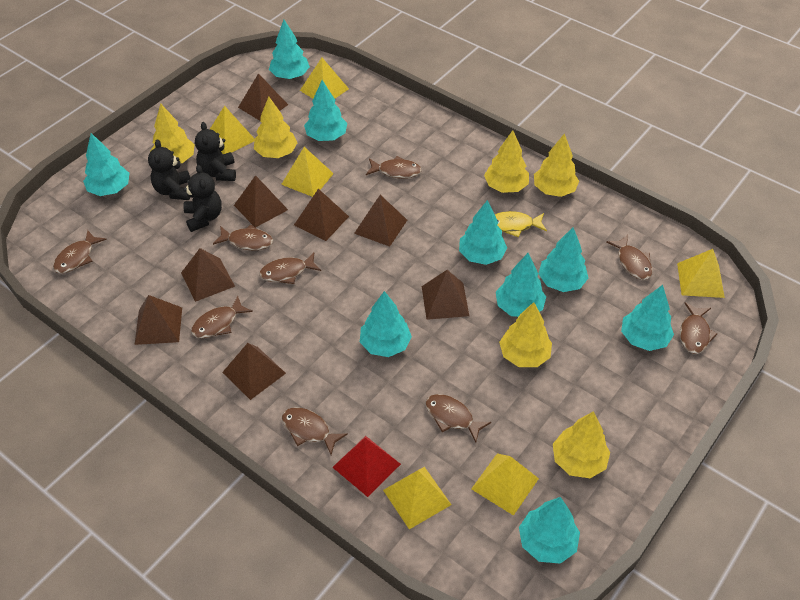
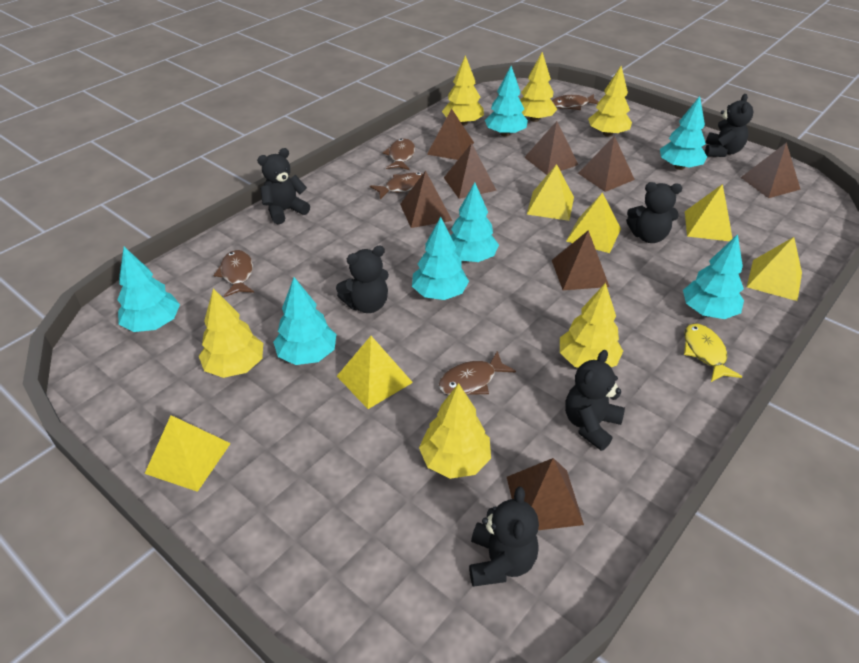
black teddy bear: [148,139,191,200] [183,165,222,232] [195,122,236,181] = 3 -> [257,148,310,224] [336,245,389,313] [469,487,539,587] [565,350,625,451] [626,182,682,243] [705,94,754,157] = 6
brown fish: [53,230,107,274] [191,296,253,338] [213,224,273,251] [259,253,321,284] [282,408,348,455] [366,156,422,178] [425,394,491,442] [606,235,653,280] [680,302,717,354] = 9 -> [214,250,254,297] [370,173,423,199] [383,138,415,170] [438,351,516,395] [552,94,599,110] = 5
red pyramid: [332,436,401,497] = 1 -> none = 0
turquoise tree: [83,133,130,196] [269,20,310,79] [304,80,347,141] [360,291,412,357] [459,200,507,265] [496,253,546,317] [519,497,580,564] [539,227,588,292] [621,285,674,351] = 9 -> [117,247,180,332] [273,277,336,365] [412,217,469,300] [450,182,499,262] [485,66,528,137] [660,96,707,170] [683,234,744,319] = 7

